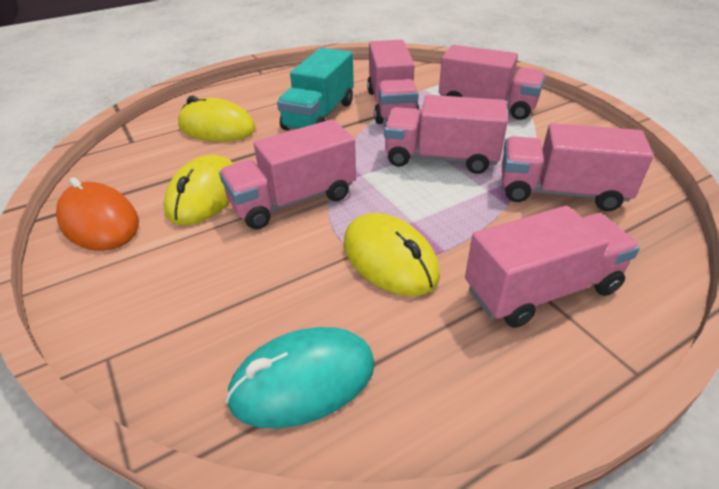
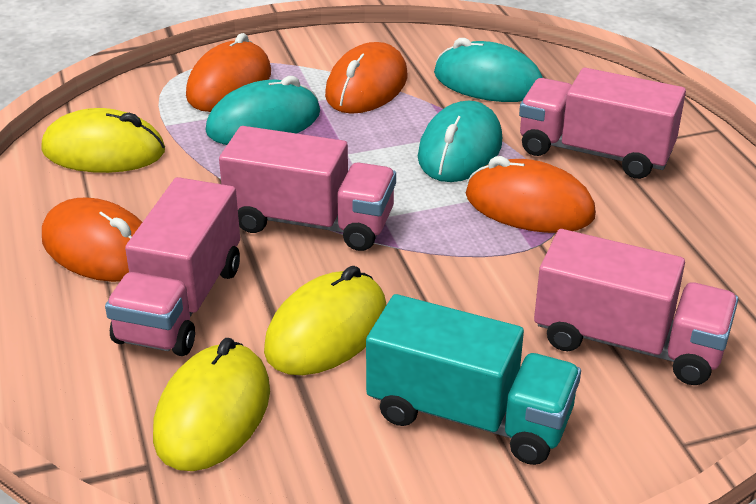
orange mouse: [56,177,139,251] = 1 -> [42,197,142,282] [186,33,271,112] [325,42,408,114] [466,156,596,233] = 4
pink truck: [219,119,356,229] [367,40,420,124] [384,95,508,174] [439,45,546,120] [465,206,640,328] [502,123,654,211] = 6 -> [105,177,240,356] [219,126,396,251] [519,68,686,179] [534,229,738,385] = 4
turquoise mouse: [226,327,375,428] = 1 -> [205,76,320,145] [418,101,502,182] [434,38,543,102] = 3

